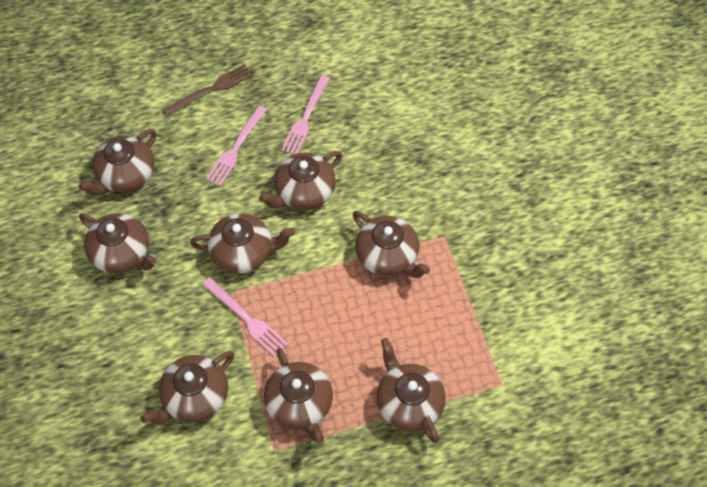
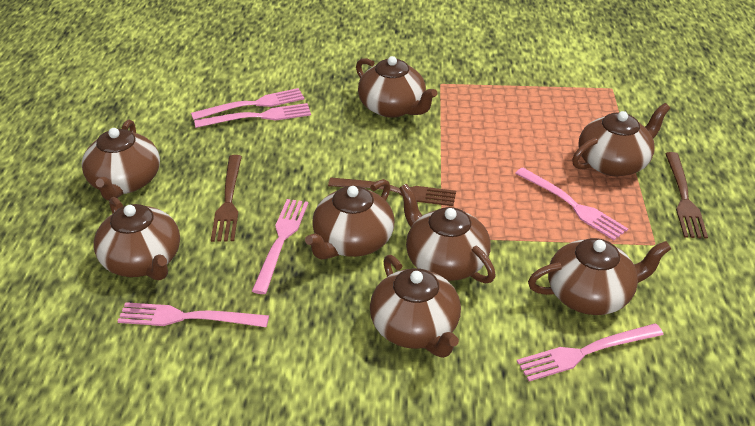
brown fork: [163,64,253,116] = 1 -> [211,155,242,242] [328,178,456,206] [665,152,708,239] = 3
pink fork: [202,277,288,357] [206,105,267,186] [281,75,330,154] = 3 -> [118,302,269,327] [191,88,305,120] [194,103,311,128] [252,199,308,294] [515,168,628,240] [517,323,664,381] = 6

